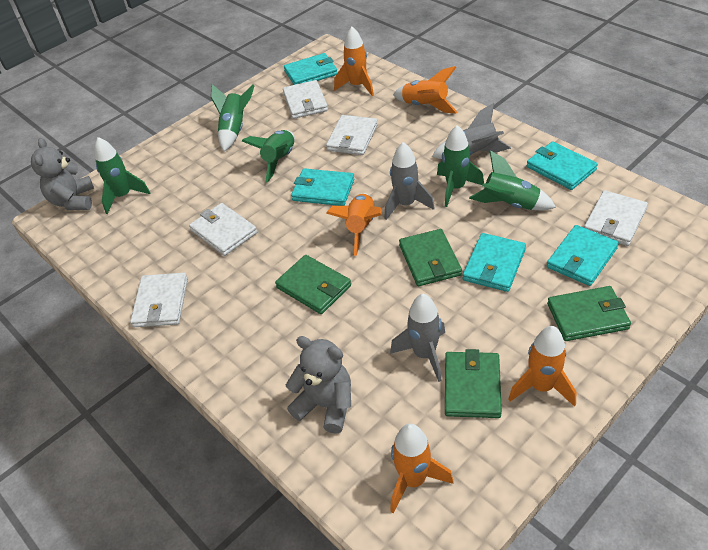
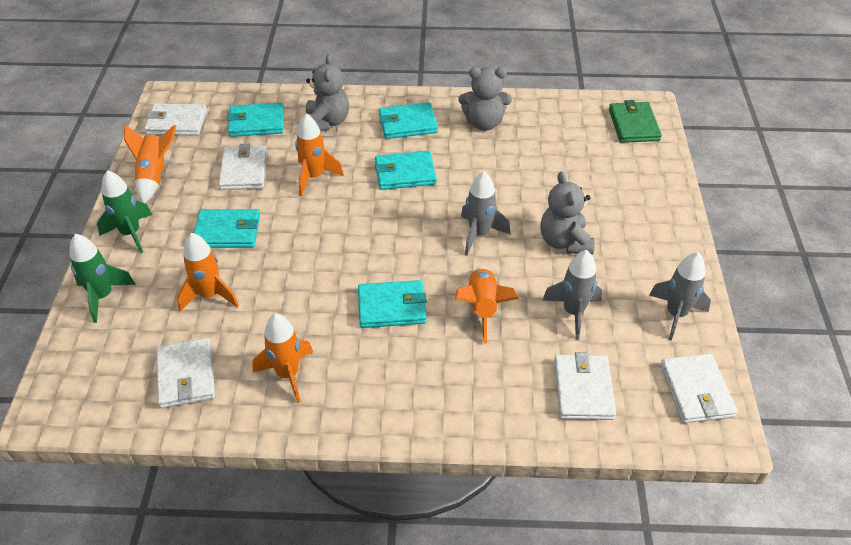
green rocket: [94,137,150,214] [211,84,255,151] [242,130,295,183] [437,125,484,207] [469,151,556,210] = 5 -> [70,234,136,323] [97,170,152,253] = 2
green wallet: [275,255,351,314] [399,229,462,286] [445,349,502,418] [547,286,631,341] = 4 -> [609,100,662,143] = 1
grey teddy bear: [31,138,94,210] [286,336,351,434] = 2 -> [306,54,349,132] [459,67,512,130] [540,171,595,254] = 3

